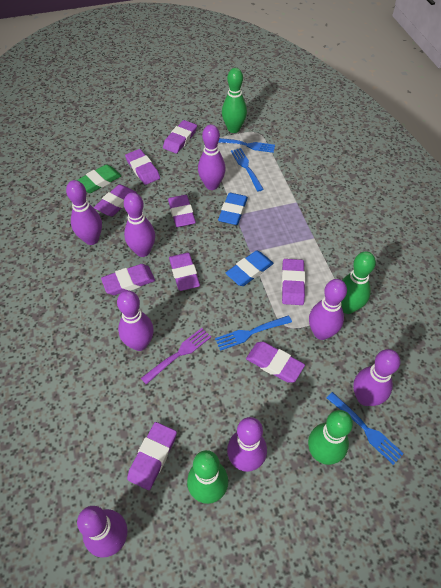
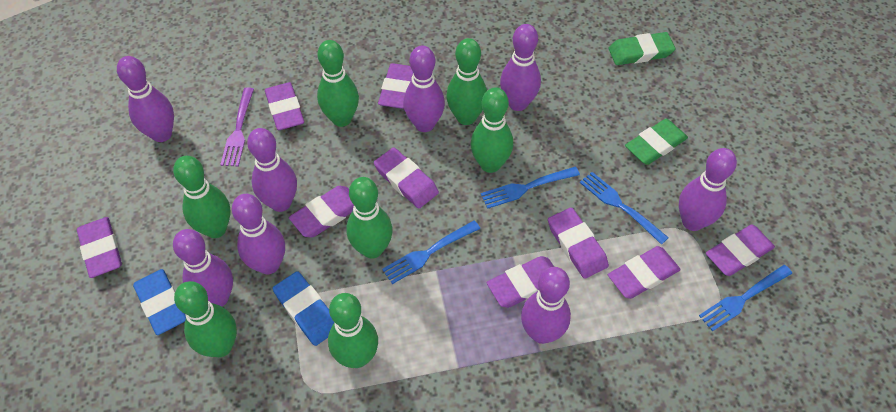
green bowling pin: [187,450,228,504] [222,68,247,133] [308,410,353,465] [341,251,376,314] = 4 -> [173,156,230,238] [174,281,237,357] [317,40,359,127] [328,293,378,368] [347,177,393,259] [446,38,487,125] [470,87,513,173] = 7
green eraser: [77,165,121,193] = 1 -> [609,32,675,65] [625,119,688,165] = 2

